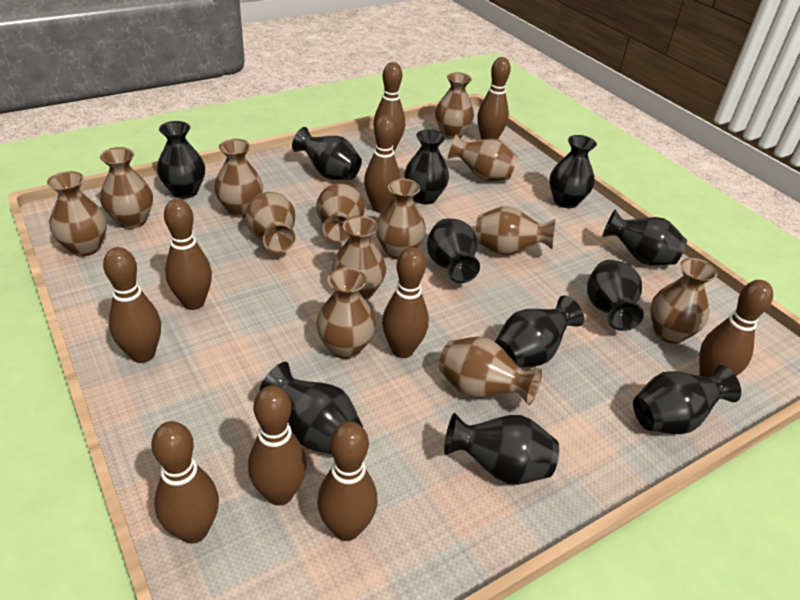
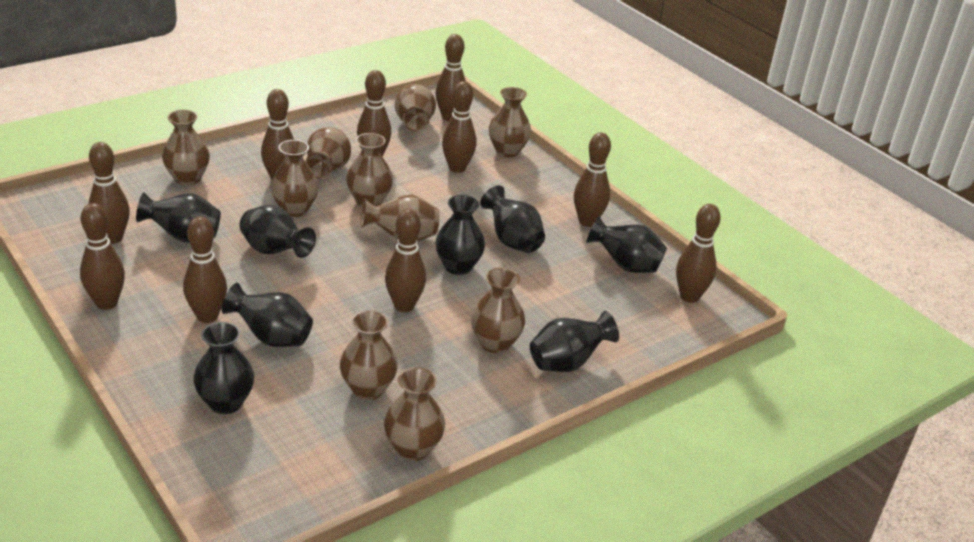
black vase: [157,121,205,199] [260,362,363,454] [292,127,362,180] [404,129,449,204] [427,218,480,283] [444,413,559,485] [495,295,584,368] [549,135,597,208] [587,260,644,331] [602,209,687,265] [633,365,741,434] = 11 -> [136,192,221,243] [193,322,254,414] [222,283,313,347] [240,205,316,258] [435,195,485,275] [480,185,545,253] [530,311,619,372] [586,216,667,273] = 8
brown vase: [47,171,107,257] [100,147,153,229] [214,139,263,218] [245,192,295,253] [316,183,365,243] [316,267,376,359] [332,216,386,300] [376,178,426,260] [435,72,474,139] [439,337,542,406] [447,133,518,181] [476,206,555,255] [650,258,717,344] = 13 -> [162,110,210,185] [271,140,319,217] [305,127,351,179] [340,310,398,400] [346,133,393,207] [361,195,440,241] [384,367,445,461] [394,84,436,132] [471,268,525,353] [489,87,531,157] = 10

